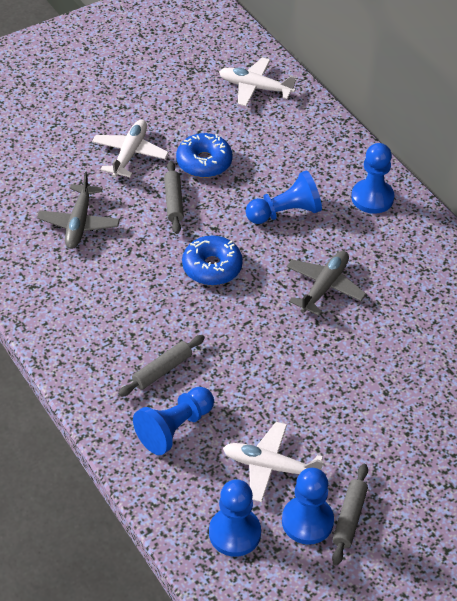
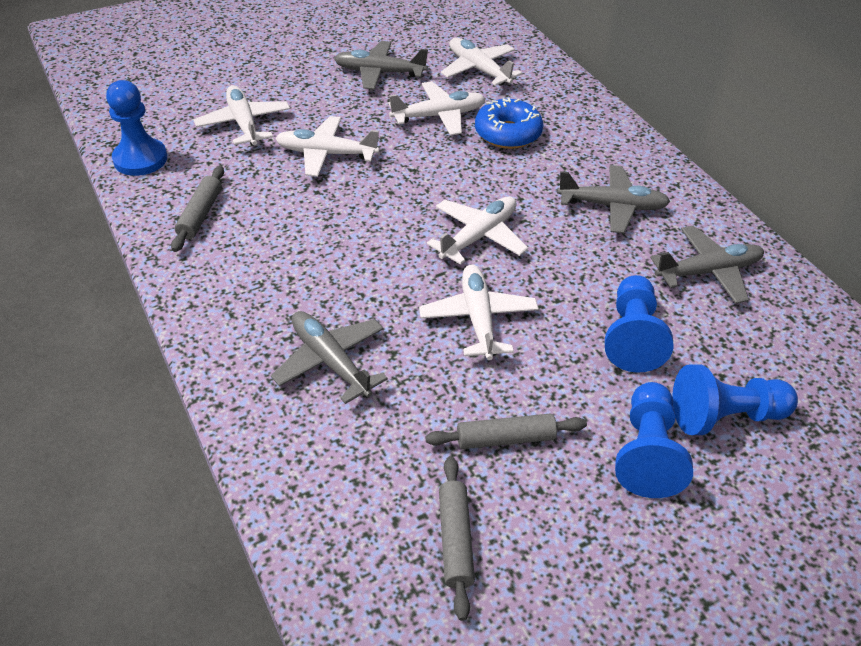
blue donut: [176,133,233,178] [182,235,243,286] = 2 -> [475,98,543,149] = 1
blue pawn: [133,387,214,455] [209,479,261,557] [246,170,322,224] [282,468,334,545] [351,143,394,214] = 5 -> [106,80,167,176] [605,275,673,373] [615,382,693,498] [672,364,798,435] = 4
grey plane: [37,172,120,249] [286,251,366,316] = 2 -> [271,311,388,404] [334,41,428,90] [557,165,670,233] [650,226,764,304] = 4
white plane: [92,120,169,178] [219,58,297,107] [223,422,324,502] = 3 -> [194,85,290,145] [275,116,380,177] [388,81,485,136] [419,264,539,360] [427,197,528,265] [441,38,522,86] = 6

